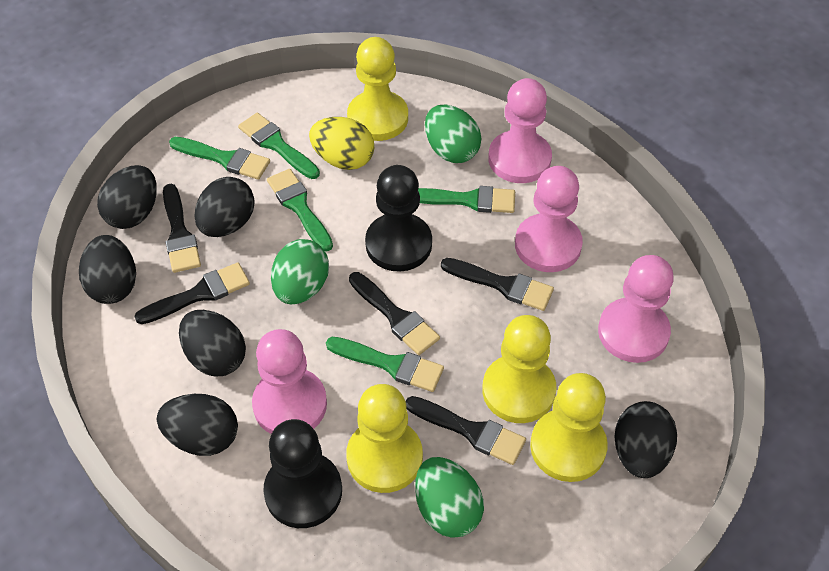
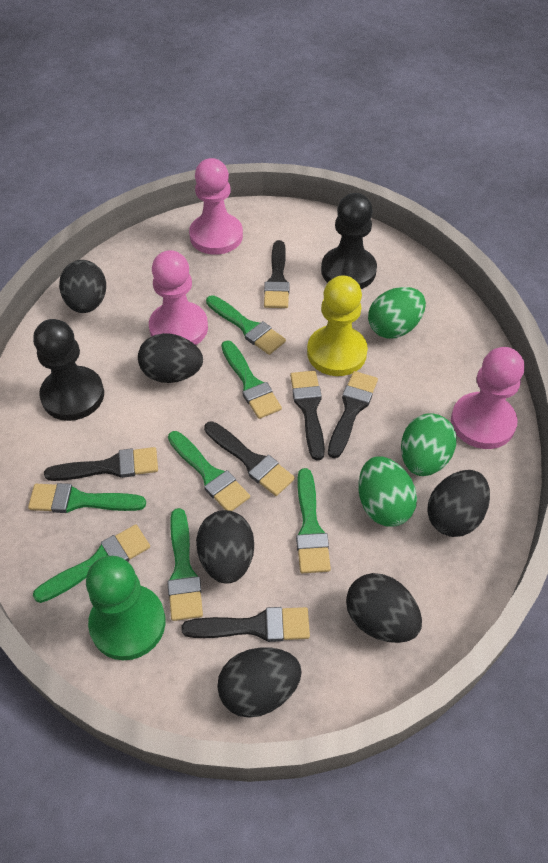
black brush: [134,262,250,324] [163,184,201,273] [349,272,440,355] [406,396,526,465] [441,258,554,311] = 5 -> [44,447,158,481] [181,607,310,642] [204,421,295,496] [264,240,290,308] [290,371,325,460] [328,371,378,458] = 6
green brush: [169,137,270,180] [238,113,320,179] [267,169,333,252] [326,337,444,392] [418,186,515,213] = 5 -> [28,483,146,513] [33,525,150,603] [167,508,203,621] [168,431,250,511] [206,295,286,355] [221,341,282,419] [296,468,331,573] = 7
green pawn: none = 0 -> [86,556,166,660] = 1
pink pawn: [252,329,327,434] [488,78,552,183] [515,166,583,272] [598,255,674,363] = 4 -> [149,250,208,345] [189,158,243,255] [451,347,524,449] = 3
yellow egg: [309,117,374,170] = 1 -> none = 0
yellow pawn: [346,384,423,493] [347,37,408,141] [482,315,557,423] [530,373,608,482] = 4 -> [307,276,368,376] = 1

